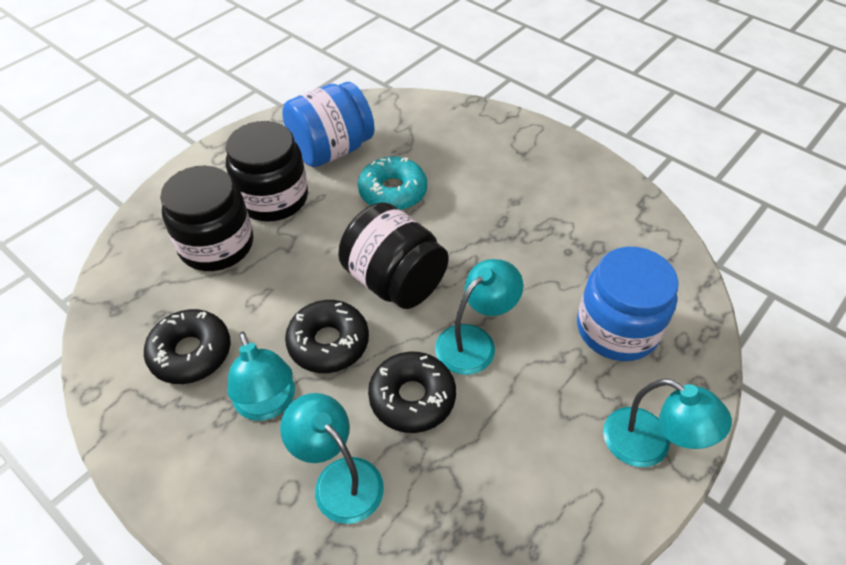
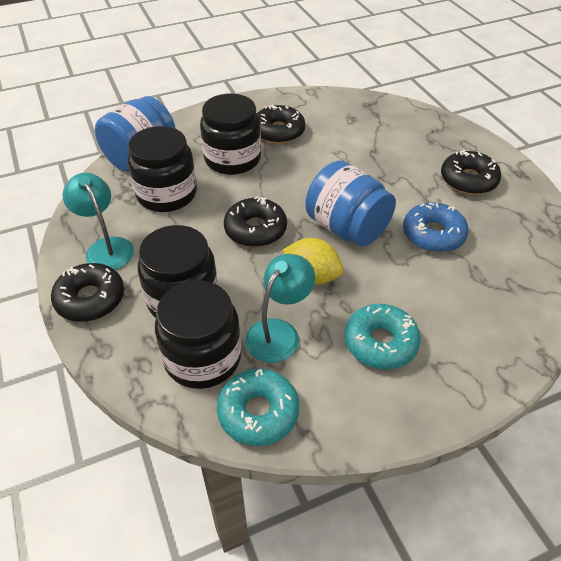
black donut: [144,309,231,384] [285,300,369,373] [368,352,456,433] = 3 -> [51,263,124,322] [224,196,287,247] [257,104,305,144] [441,150,501,195] = 4
black jar: [160,165,253,271] [226,121,308,222] [338,202,449,309] = 3 -> [128,126,197,212] [138,225,218,318] [155,280,242,389] [200,94,261,175] = 4
blue donut: none = 0 -> [403,202,469,253] = 1
turquoise donut: [358,156,427,210] = 1 -> [217,369,299,446] [344,304,421,369] = 2
turquoise lamp: [227,332,295,421] [280,393,384,524] [435,259,523,375] [603,379,732,467] = 4 -> [63,173,134,270] [245,254,315,363] = 2
yellow lemon: none = 0 -> [283,238,343,285] = 1

